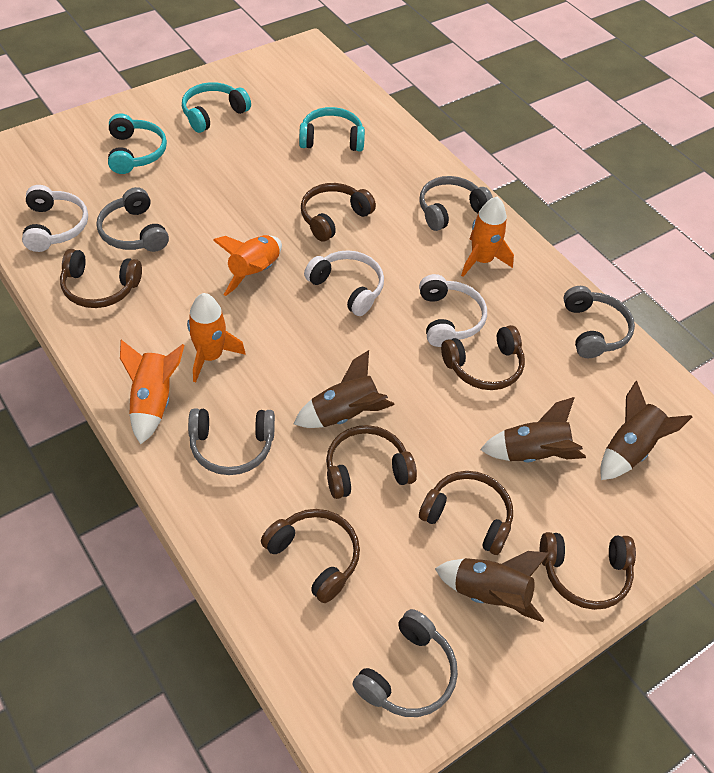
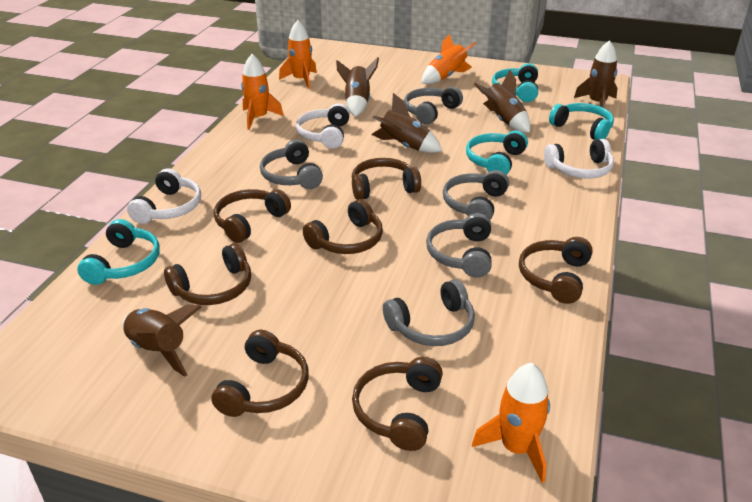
brown rocket: [294,350,395,428] [435,551,550,622] [480,397,586,462] [600,381,692,480] = 4 -> [122,304,202,377] [336,57,379,117] [371,93,442,153] [474,70,530,133] [574,40,617,108] = 5
turquoise headphones: [108,113,167,174] [182,82,251,133] [299,107,365,151] = 3 -> [77,219,160,285] [466,131,528,175] [492,63,538,102] [549,103,614,140] = 4

